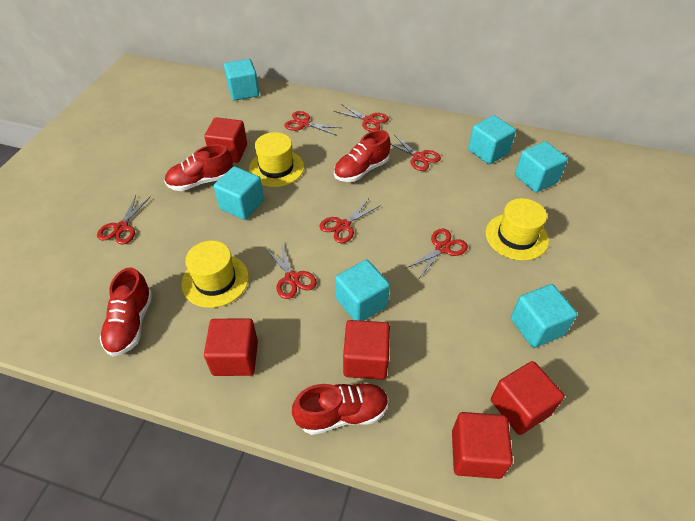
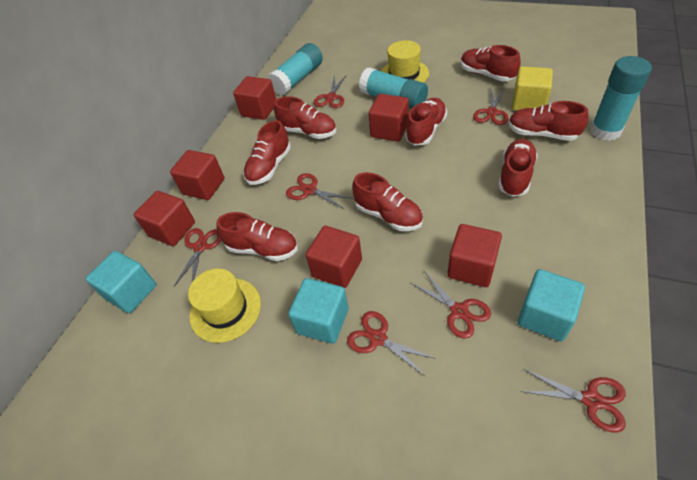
red cube: [204,117,247,163] [204,318,258,376] [343,320,390,380] [452,412,513,479] [491,361,564,435] = 5 -> [134,191,195,246] [170,150,224,200] [233,76,276,120] [306,226,362,288] [368,94,409,142] [447,224,502,287] = 6
red shoe: [100,267,153,356] [164,144,233,191] [292,382,389,435] [334,130,391,182] = 4 -> [216,212,298,261] [243,120,291,185] [274,96,336,139] [352,172,423,231] [405,98,447,145] [461,45,521,82] [498,139,538,197] [508,101,589,141] = 8
turquoise cube: [214,166,264,220] [224,59,259,101] [335,260,390,321] [468,115,516,164] [511,284,577,348] [515,141,568,192] = 6 -> [85,251,156,313] [288,278,349,344] [518,269,585,341] = 3
turquoise glue stick: none = 0 -> [267,43,323,96] [359,67,428,109] [590,56,652,141] = 3
yellow cube: none = 0 -> [512,66,553,111] = 1
yellow hat: [181,241,249,308] [249,132,304,187] [486,198,549,261] = 3 -> [188,268,261,343] [381,40,429,83] = 2

